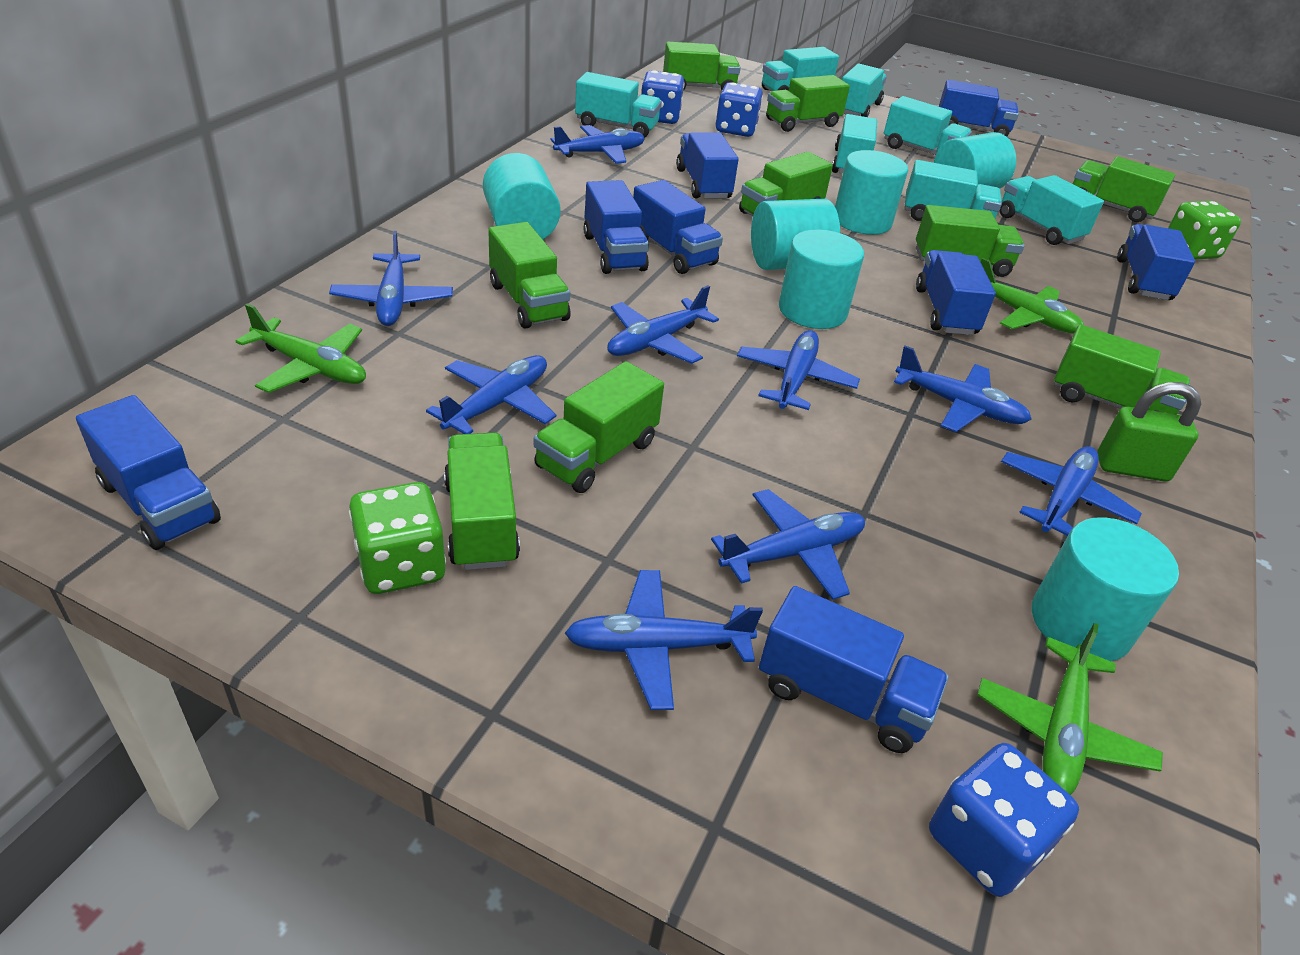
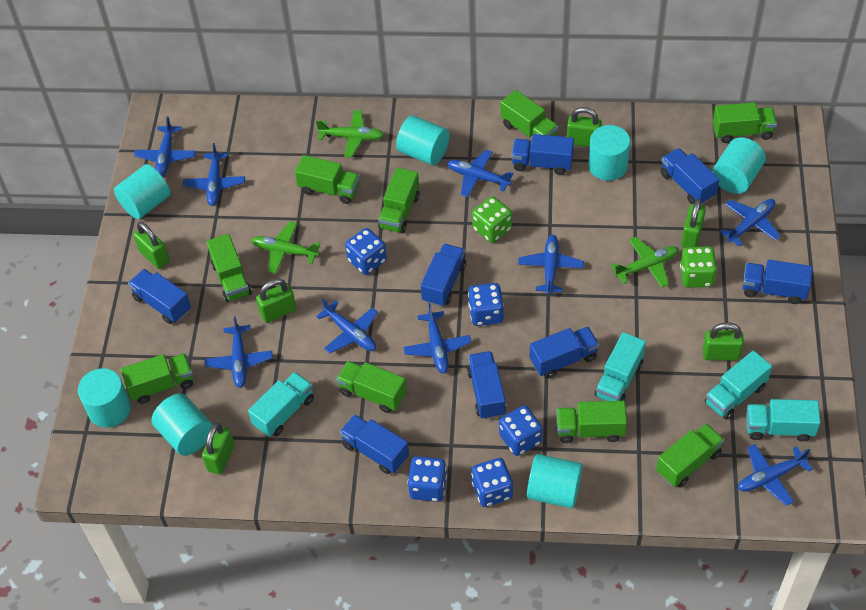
blue dice: [641,71,684,124] [715,82,763,137] [929,743,1079,897] = 3 -> [345,228,387,275] [408,456,447,502] [468,283,504,326] [471,458,513,507] [499,405,543,456] = 5
green padlock: [1097,382,1201,482] = 1 -> [133,222,170,269] [202,423,235,474] [256,279,296,323] [567,107,602,147] [681,199,706,248] [703,322,744,361] = 6
turquoise cylinder: [483,153,561,239] [751,199,840,270] [779,229,864,329] [835,150,908,235] [934,132,1016,189] [1032,517,1179,661] = 6 -> [78,368,131,428] [114,164,171,219] [151,393,213,455] [396,115,449,165] [527,454,582,508] [588,125,630,181] [712,137,766,194] = 7
turquoise truck: [575,72,662,138] [762,47,839,91] [832,114,877,174] [842,63,887,117] [884,96,972,155] [904,160,1002,221] [999,175,1104,245] = 7 -> [248,372,314,437] [595,332,646,401] [705,350,772,420] [746,399,821,441] = 4

